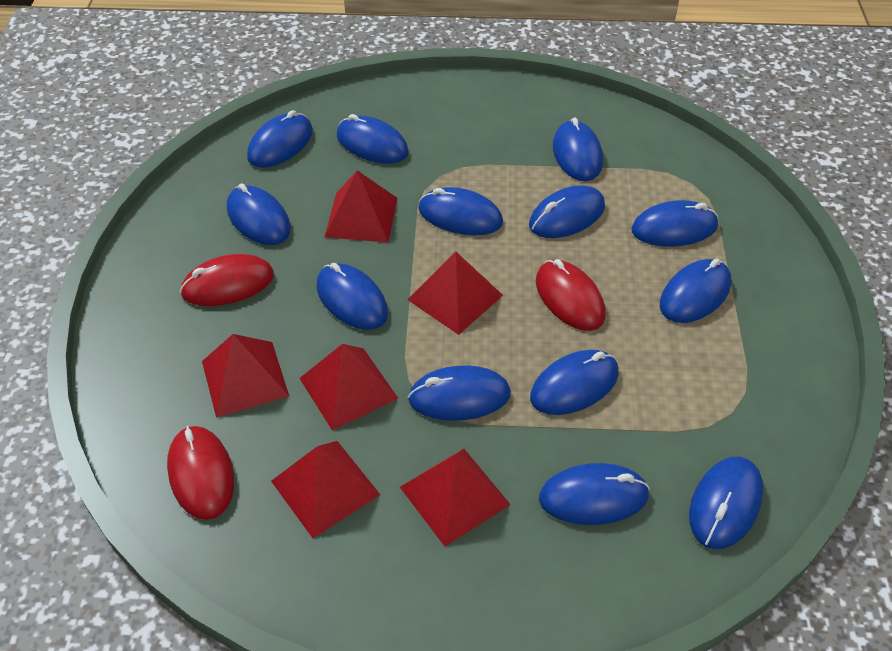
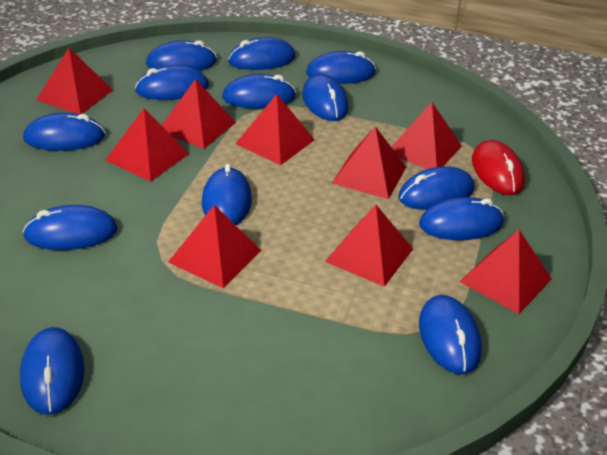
red mouse: [167,426,234,520] [180,254,274,306] [536,259,605,331] = 3 -> [472,140,525,195] = 1
red pyramid: [202,334,290,418] [271,441,380,538] [299,344,399,431] [325,170,397,243] [400,449,511,546] [407,252,503,335] = 6 -> [36,48,113,114] [106,108,189,182] [161,79,236,149] [168,205,262,288] [235,94,314,165] [325,205,413,287] [332,126,406,199] [392,102,462,169] [460,230,552,314] = 9

